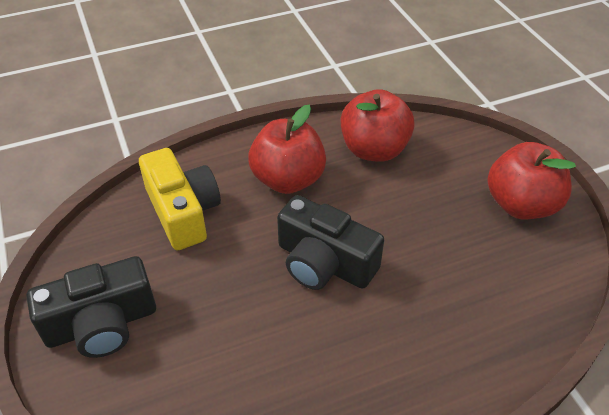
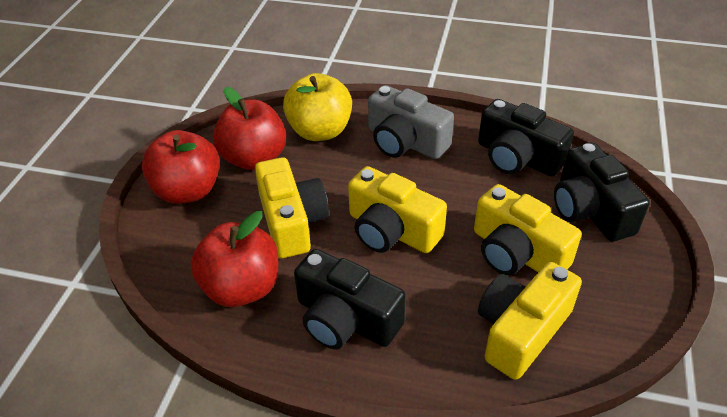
black camera: [26,256,156,358] [277,195,384,290] = 2 -> [294,249,406,349] [478,99,574,176] [554,143,650,242] = 3
grey camera: none = 0 -> [368,85,454,159] = 1
yellow apple: none = 0 -> [283,73,352,141] = 1
yellow camera: [139,148,221,250] = 1 -> [255,157,329,258] [348,166,447,253] [474,184,582,275] [478,262,582,380] = 4

